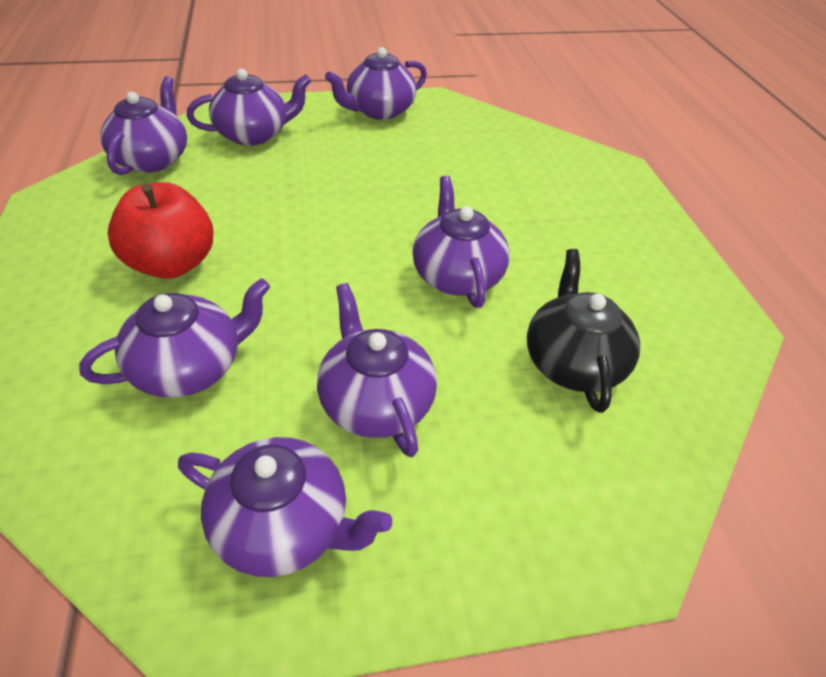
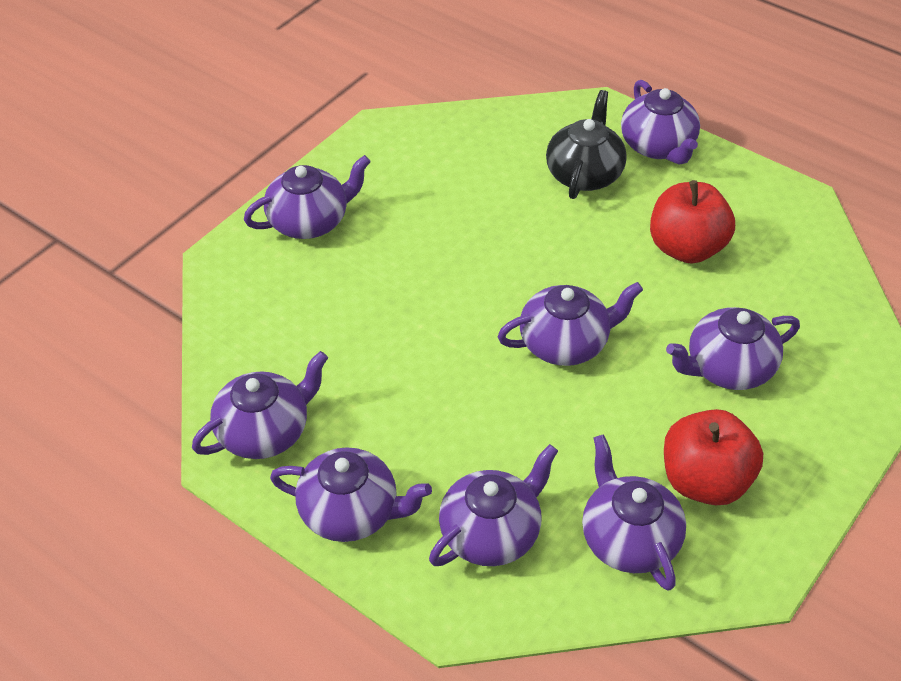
purple teapot: [79,278,270,398] [100,76,187,175] [178,437,392,577] [187,69,311,146] [317,283,437,457] [325,47,427,120] [412,175,510,308] = 7 -> [192,351,328,459] [244,155,371,239] [270,447,432,542] [429,444,558,566] [497,282,643,366] [582,434,686,591] [621,80,700,165] [666,307,800,390] = 8
red apple: [108,182,214,279] = 1 -> [650,180,735,264] [664,409,763,505] = 2

